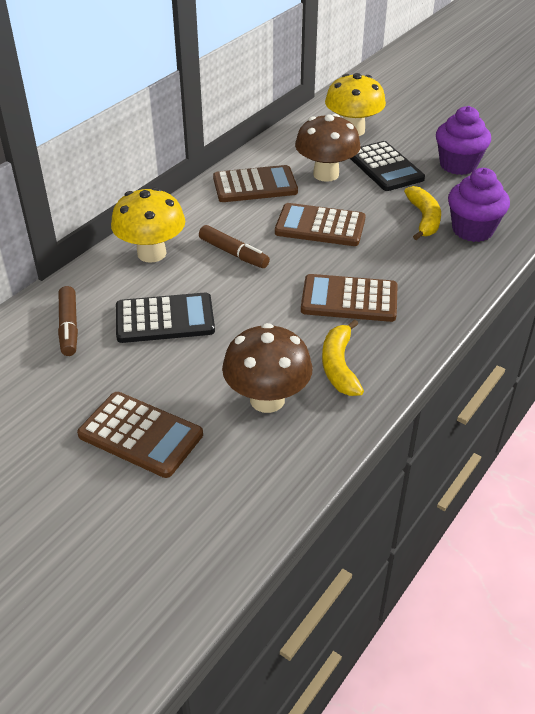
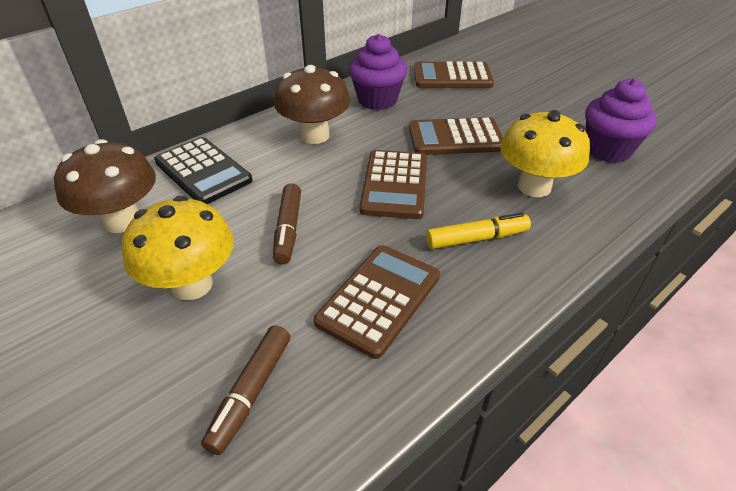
black calculator: [116,293,215,343] [350,141,425,191] = 2 -> [154,137,253,204] = 1
yellow banana: [322,319,364,396] [404,186,441,240] = 2 -> none = 0
yellow marker: none = 0 -> [426,213,531,249] = 1

